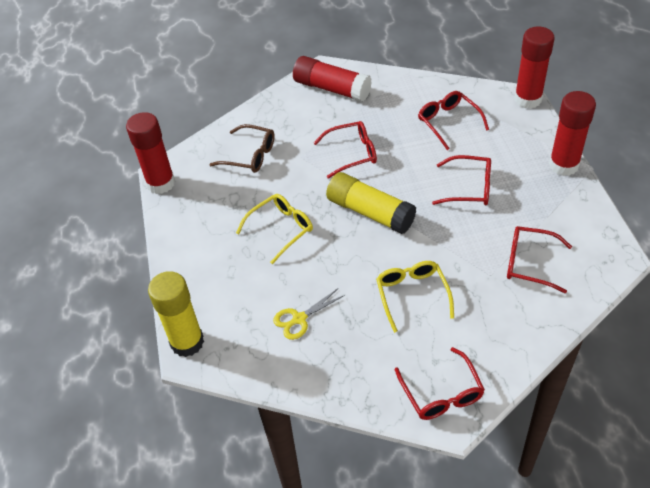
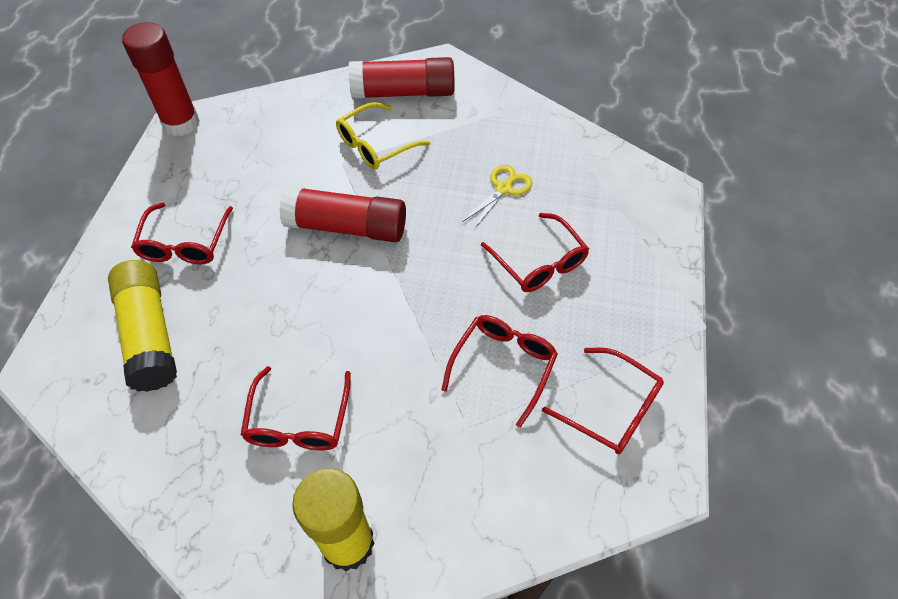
brown glasses: [209,124,275,173] = 1 -> none = 0
red glue stick: [126,112,175,194] [293,56,372,102] [514,27,555,109] [549,91,596,176] = 4 -> [122,22,200,136] [279,186,406,242] [349,57,454,99] = 3
yellow glasses: [236,194,313,264] [376,261,454,333] = 2 -> [336,102,430,170] = 1

